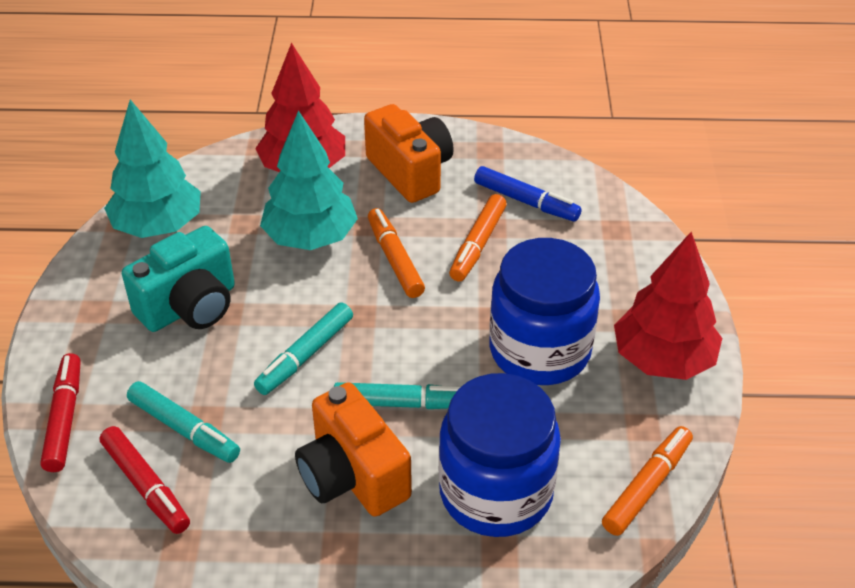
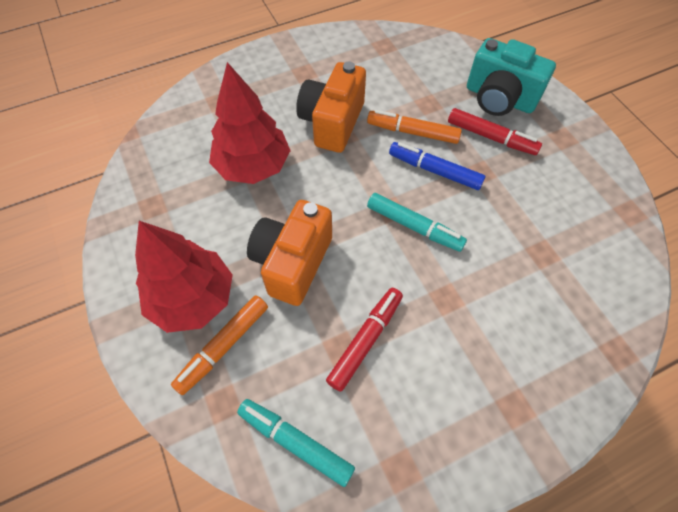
blue jar: [439,373,561,537] [489,238,600,385] = 2 -> none = 0
orange marker: [368,208,425,298] [449,194,507,282] [602,426,693,536] = 3 -> [171,295,268,395] [367,110,462,144] = 2
turquoise marker: [127,381,240,463] [254,303,353,395] [334,382,460,409] = 3 -> [237,399,355,487] [367,193,467,252] = 2
turquoise tree: [104,99,201,238] [260,111,358,250] = 2 -> none = 0

